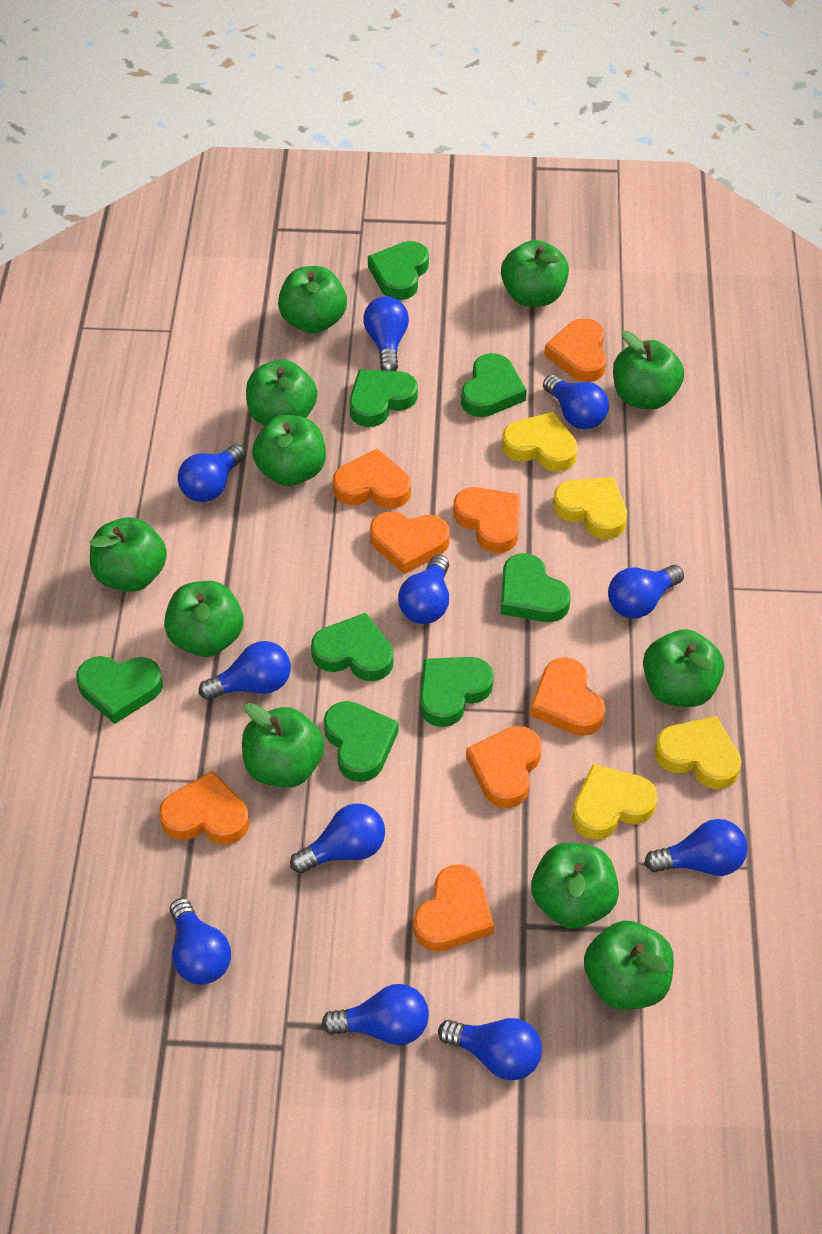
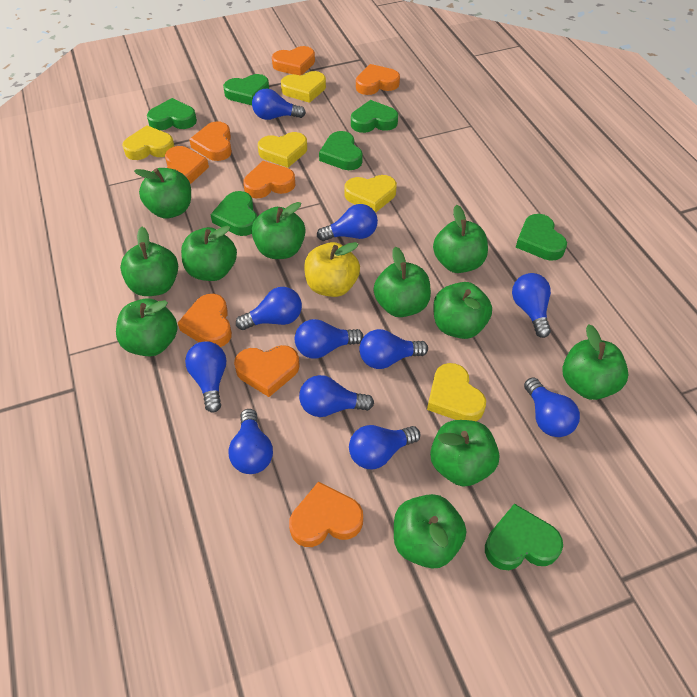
green heart: [76,656,163,724] [311,613,393,681] [324,701,399,782] [349,369,418,427] [368,241,429,300] [420,657,494,727] [461,353,527,417] [501,553,571,622] = 8 -> [147,98,197,130] [210,191,257,236] [223,74,269,105] [319,131,363,170] [351,100,398,133] [485,504,563,570] [516,214,567,261] = 7
yellow apple: none = 0 -> [304,242,360,297] = 1
yellow heart: [502,411,578,472] [553,477,627,539] [572,764,658,840] [654,716,742,790] = 4 -> [122,125,175,160] [258,132,307,168] [281,71,326,103] [344,175,397,213] [427,363,486,421] = 5

